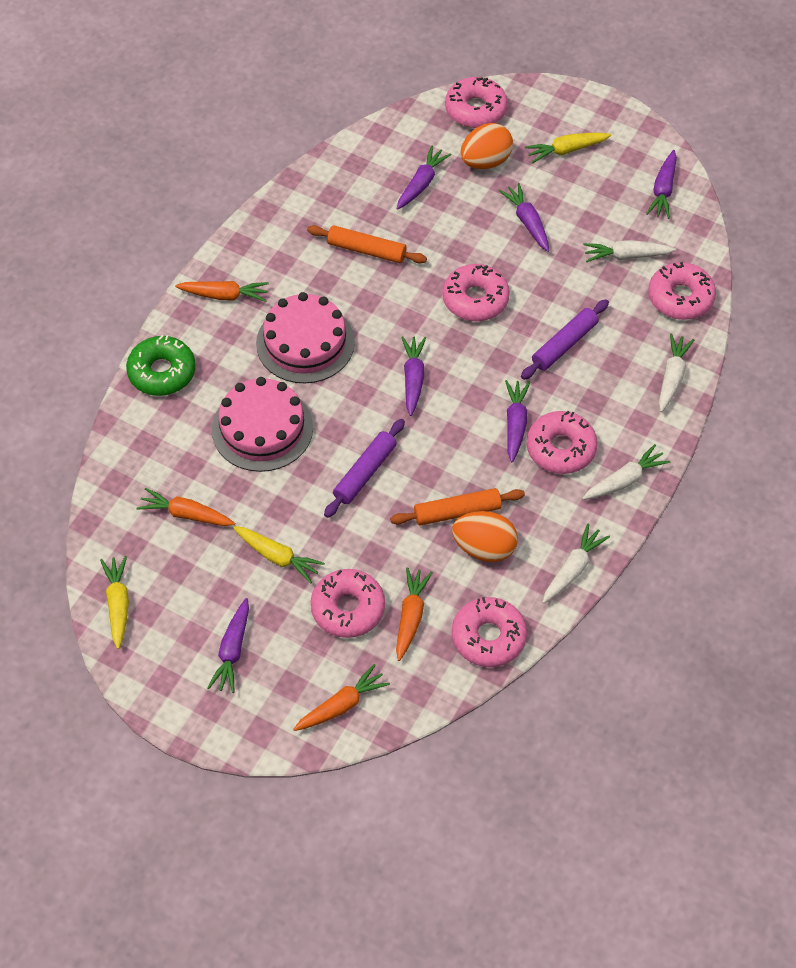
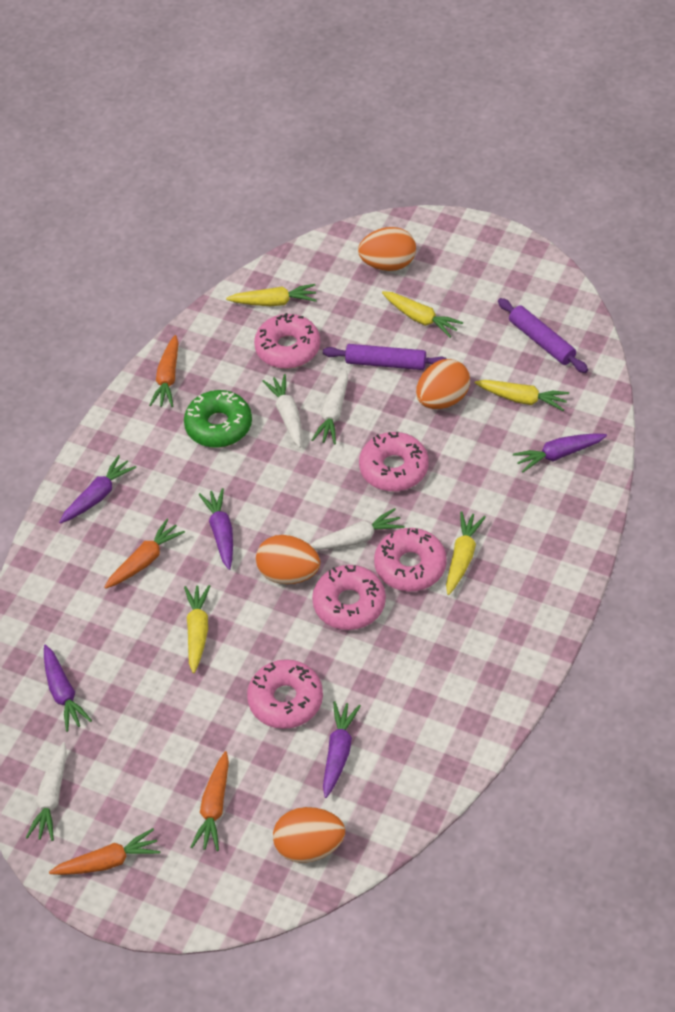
orange egg: [452,511,518,562] [460,123,513,169] = 2 -> [256,535,320,584] [273,807,345,863] [358,227,416,271] [416,359,470,409] = 4
orange rolling pin: [307,225,427,264] [390,488,525,526] = 2 -> none = 0
pink cake: [212,377,313,472] [256,292,355,383] = 2 -> none = 0
pink donut: [311,569,385,638] [442,264,510,321] [445,77,508,128] [452,597,527,667] [526,411,597,474] [648,262,716,320] = 6 -> [247,659,323,729] [254,313,320,369] [312,565,386,630] [359,432,429,491] [374,528,447,591] = 5
purple carrot: [207,598,249,693] [397,146,451,210] [401,336,426,416] [499,183,549,252] [505,380,531,462] [646,150,677,219] = 6 -> [44,645,92,732] [59,455,136,523] [199,488,233,570] [323,701,361,798] [513,433,607,473] = 5
yellow carrot: [100,556,129,649] [233,526,325,583] [525,133,611,163] = 3 -> [184,585,210,673] [226,284,317,306] [382,291,463,338] [446,511,486,595] [475,380,569,411] = 5

